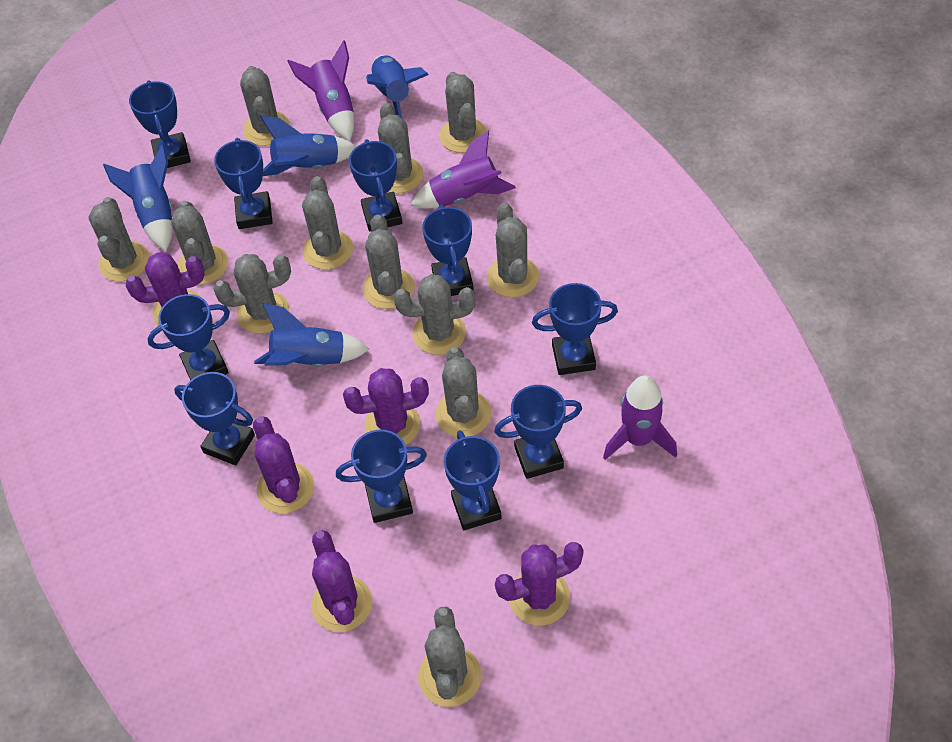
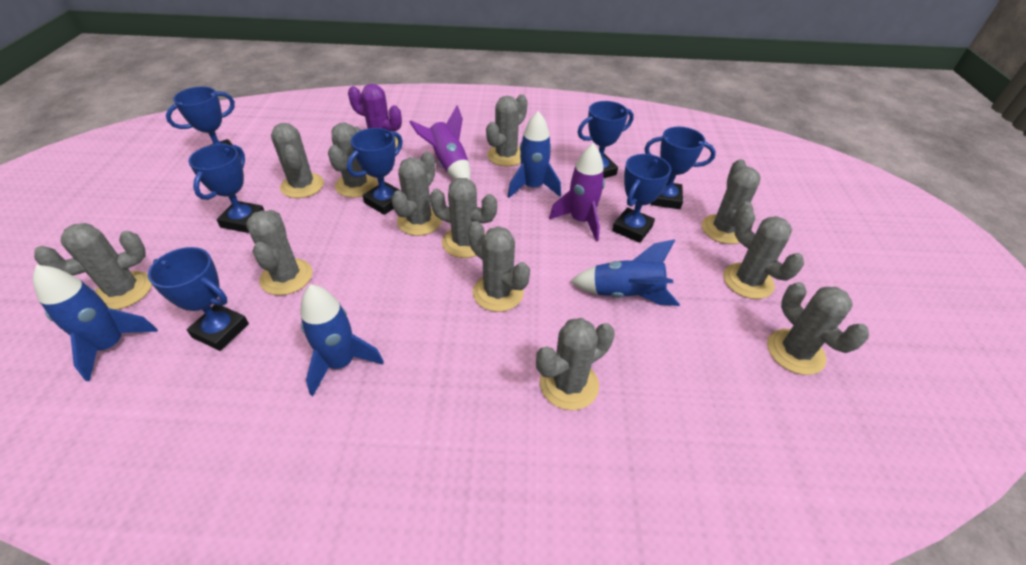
blue trophy: [129,81,191,168] [147,294,230,380] [174,372,255,465] [214,138,273,229] [336,429,427,523] [349,139,402,232] [422,204,474,296] [444,430,502,530] [494,385,582,479] [532,283,618,375] = 10 -> [148,247,249,351] [166,87,240,156] [188,144,264,233] [347,128,403,215] [578,101,634,178] [612,154,671,243] [644,127,716,209] = 7
purple cactus: [126,252,204,326] [253,416,314,513] [311,530,372,632] [343,368,429,445] [495,542,584,626] = 5 -> [348,84,402,148] = 1
purple rocket: [287,40,354,141] [411,130,516,208] [603,375,677,460] = 3 -> [410,106,470,180] [549,143,605,241] = 2

